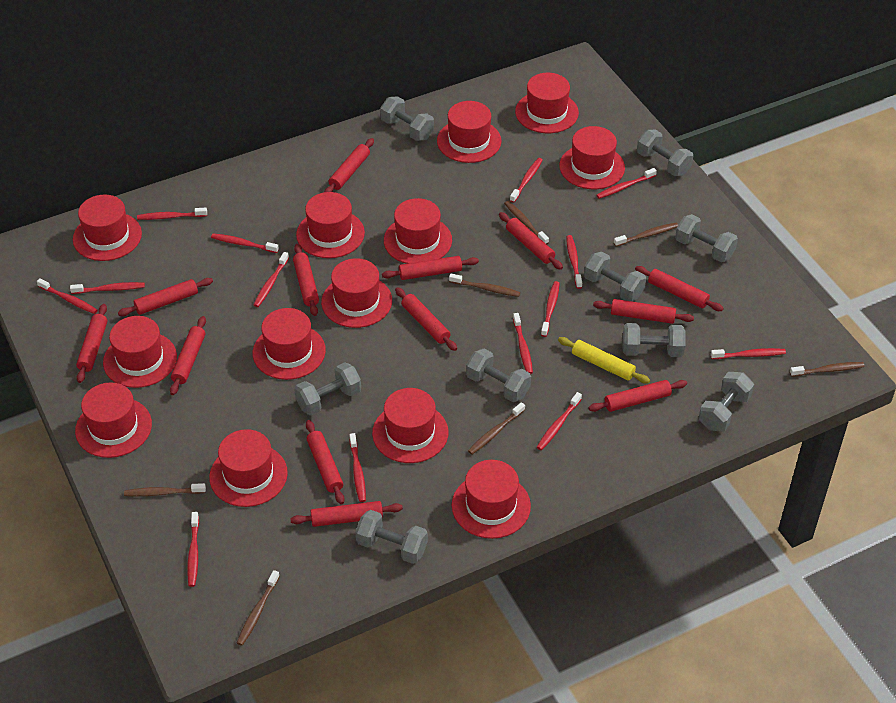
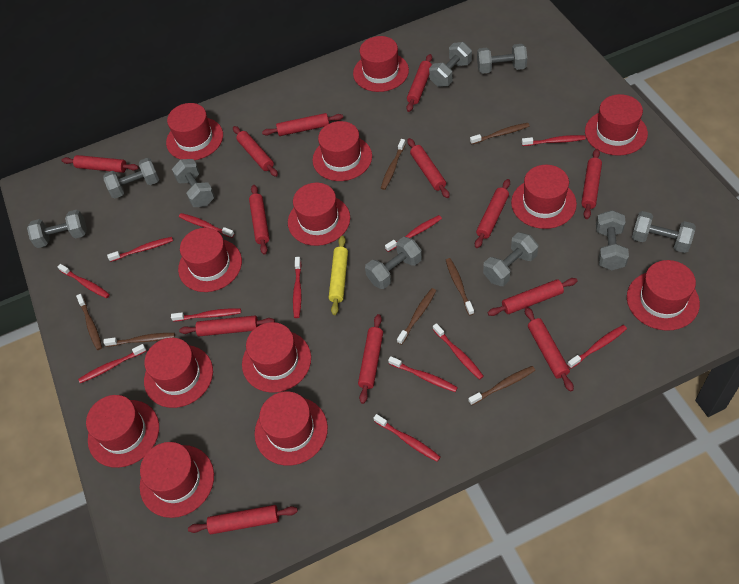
red toothbrush: [37,278,98,314] [70,282,145,294] [137,208,207,220] [187,512,199,587] [211,233,279,253] [254,252,289,307] [349,433,366,502] [510,158,543,203] [513,313,533,374] [537,392,582,450] [541,281,560,337] [566,235,582,289] [596,168,657,199] [711,348,786,359] = 14 -> [58,264,110,298] [78,344,146,383] [107,237,173,262] [171,308,241,322] [179,213,234,238] [293,257,301,318] [374,414,440,462] [385,215,442,252] [388,356,458,392] [433,323,484,380] [522,135,586,146] [567,325,627,369] = 12

